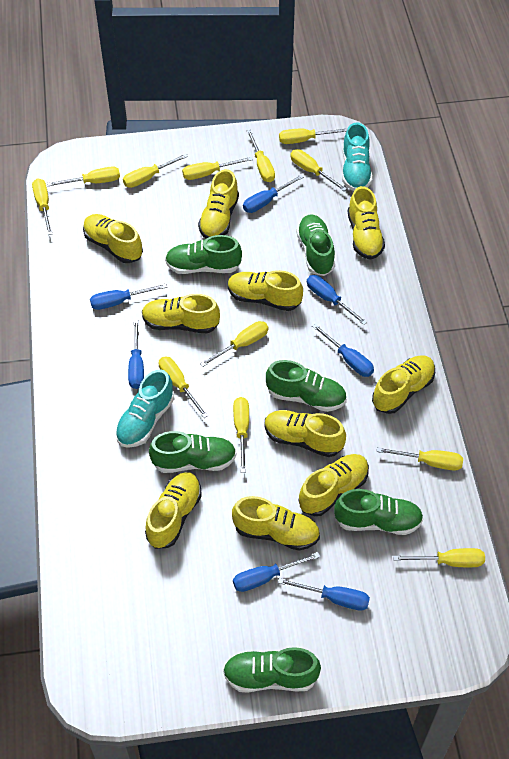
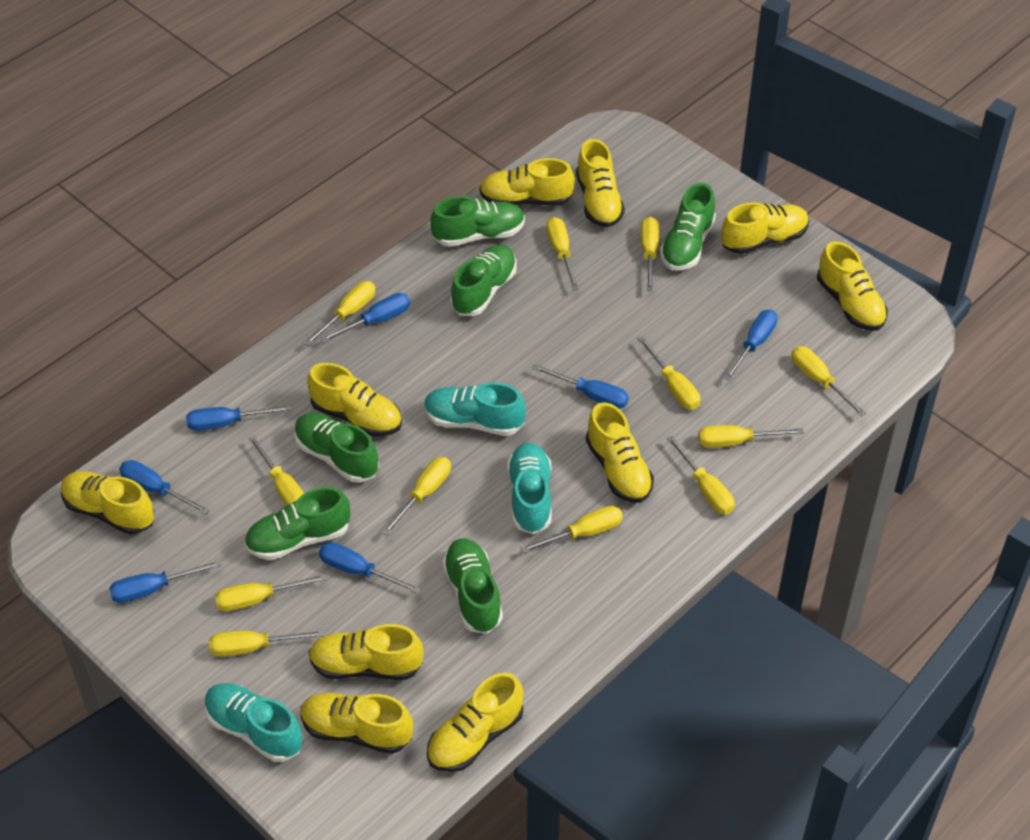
turquoise shoe: [115,369,174,448] [342,122,372,191] = 2 -> [205,683,303,762] [424,382,526,436] [507,443,551,534] = 3

